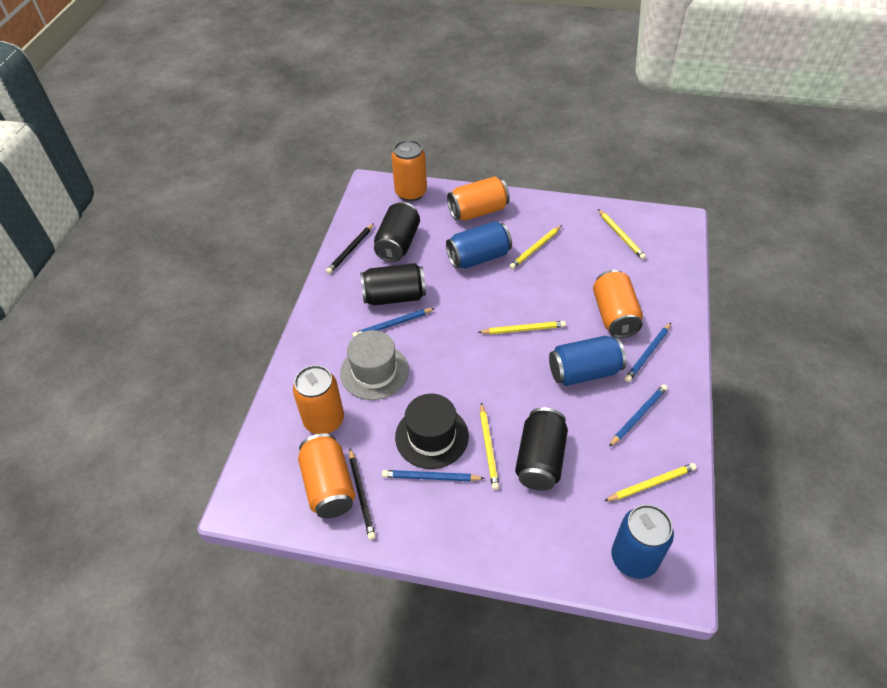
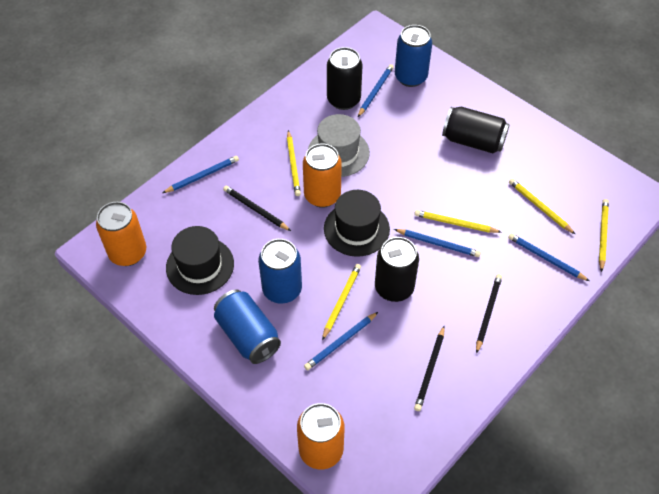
black hat: [395,394,469,469] = 1 -> [166,226,234,295] [324,190,390,257] = 2
black pencil: [326,223,374,274] [349,449,376,540] = 2 -> [223,186,291,231] [414,326,445,411] [476,274,502,354] = 3
blue pencil: [353,308,435,337] [382,470,485,481] [609,384,668,447] [625,323,671,382] = 4 -> [163,156,239,193] [304,312,378,370] [358,64,394,117] [394,229,481,257] [508,233,589,281] = 5
orange can: [293,365,344,434] [298,433,355,518] [391,140,427,202] [447,177,510,221] [593,270,643,338] = 5 -> [96,202,146,266] [297,403,344,470] [303,144,342,208] = 3

